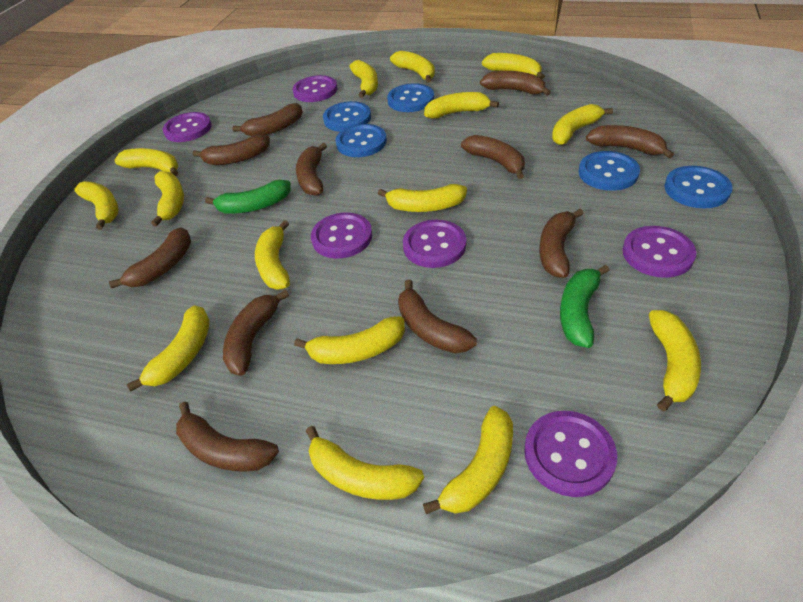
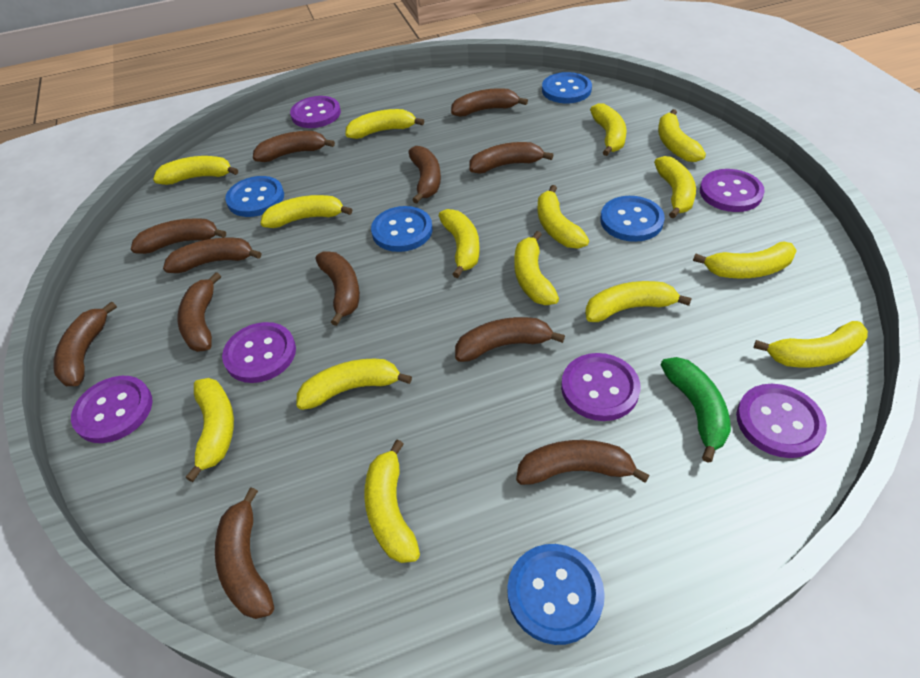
brown banana: [109,228,191,288] [176,401,279,472] [192,134,270,165] [223,289,289,376] [232,103,303,136] [296,143,327,196] [398,280,477,353] [461,135,525,179] [480,71,551,96] [539,209,584,278] [586,125,674,159] = 11 -> [53,301,117,386] [131,218,226,254] [163,238,261,273] [177,272,221,352] [215,487,274,619] [253,131,335,162] [316,252,360,326] [409,146,441,204] [451,88,528,117] [455,317,565,362] [469,142,553,174] [516,440,649,485] = 12
green banana: [205,180,291,214] [560,265,610,348] = 2 -> [660,357,731,463] = 1

